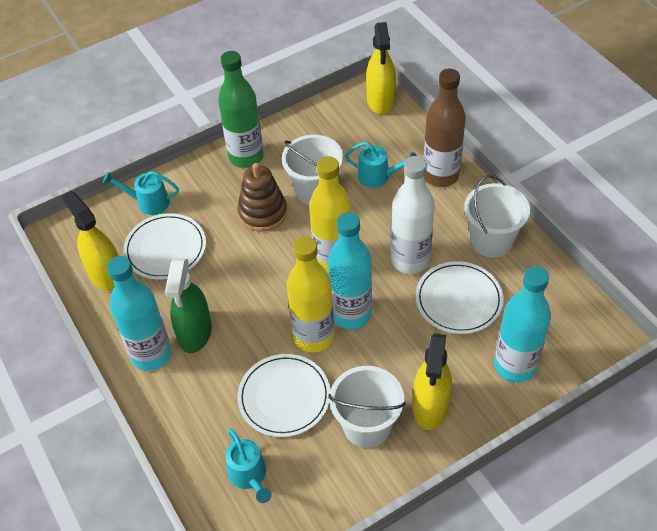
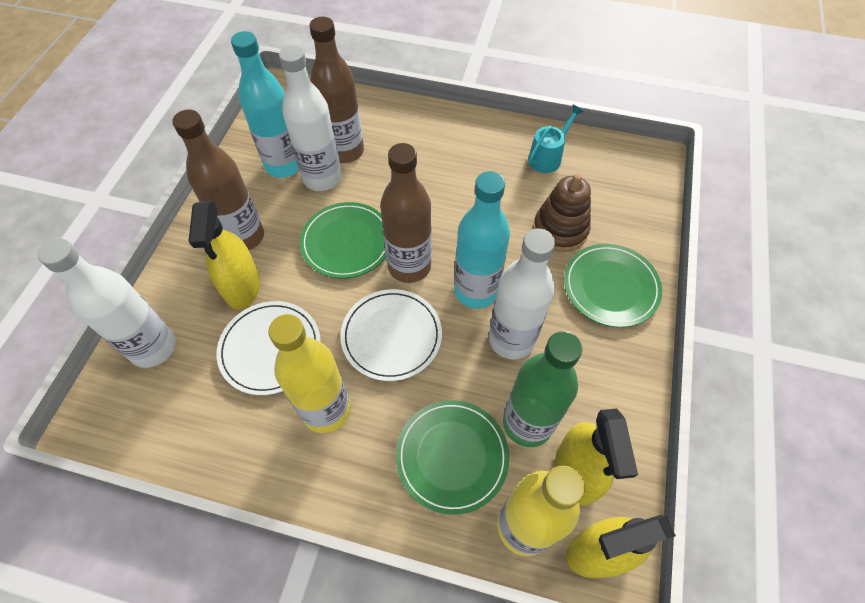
brown bottle: [423,69,466,187] = 1 -> [172,110,264,250] [309,17,364,163] [380,143,432,283] = 3
green plate: none = 0 -> [300,202,386,278] [396,400,509,515] [564,244,662,327] = 3
green spray bottle: [165,258,212,353] = 1 -> none = 0
turquoise bottle: [107,256,172,371] [328,212,372,329] [494,266,551,383] = 3 -> [231,31,299,178] [454,171,510,309] = 2
turquoise watering can: [103,171,179,215] [226,428,272,503] [345,142,417,187] = 3 -> [528,105,584,173] = 1
white bottle: [391,156,435,274] = 1 -> [38,238,176,368] [279,45,342,191] [489,229,555,359] = 3
white bucket: [282,135,343,205] [328,366,406,448] [464,175,530,258] = 3 -> none = 0
white plate: [123,213,206,279] [237,354,331,437] [415,261,504,334] = 3 -> [216,301,321,395] [340,289,442,381] = 2

